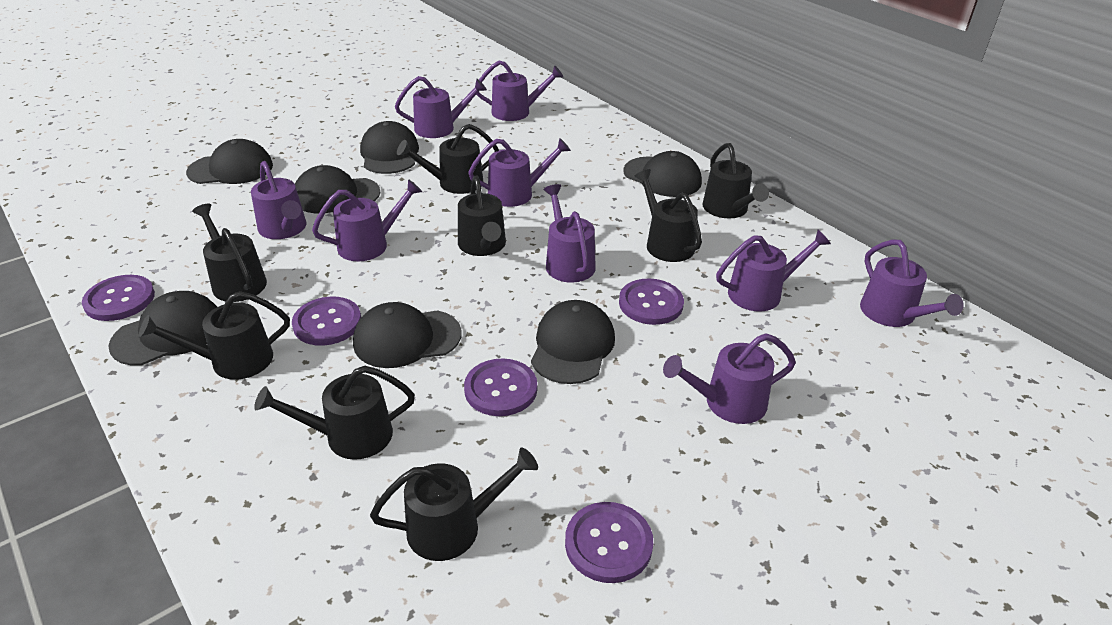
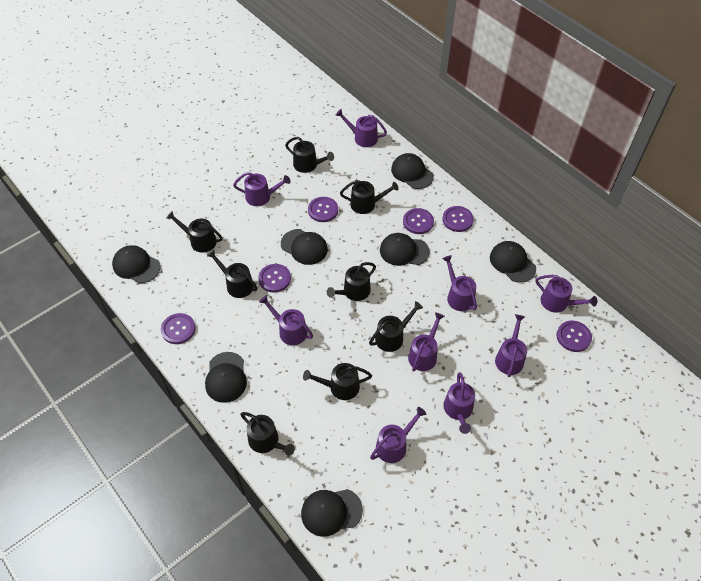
purple button: [82,275,155,321] [292,296,361,346] [464,358,537,416] [565,502,653,583] [619,278,684,325] = 5 -> [161,313,196,344] [258,264,291,293] [308,197,338,222] [403,208,434,234] [442,206,474,232] [557,321,592,352] = 6

